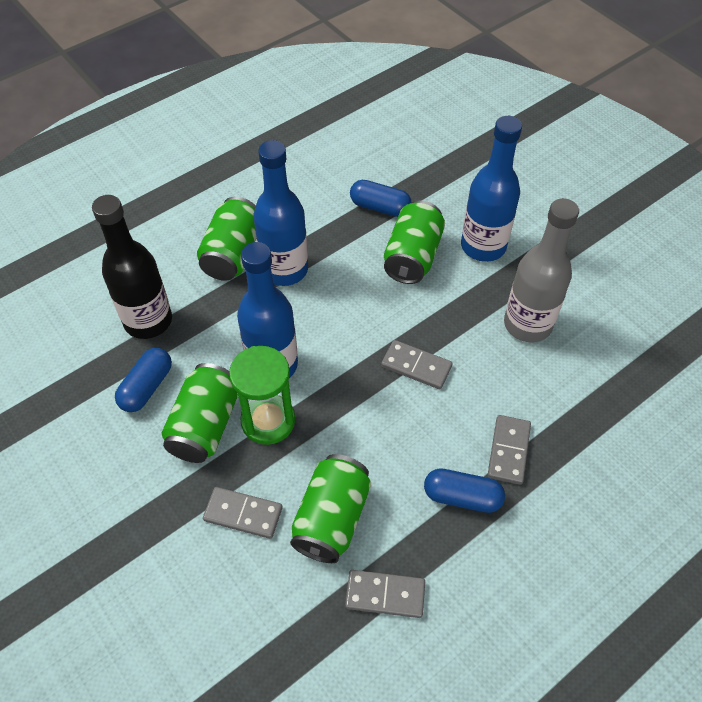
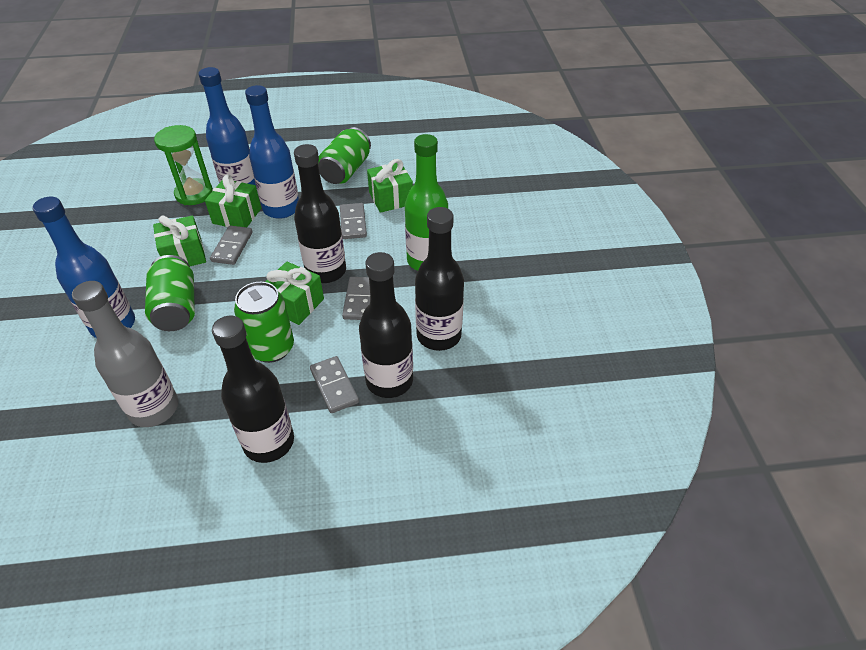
black bottle: [92,195,172,339] = 1 -> [212,316,294,463] [294,144,346,283] [359,252,413,398] [415,207,464,351] = 4
blue capsule: [115,348,172,412] [350,180,412,217] [424,468,505,513] = 3 -> none = 0
green bottle: none = 0 -> [405,134,448,271] = 1
green can: [161,363,238,463] [197,197,256,281] [290,454,371,563] [384,200,445,284] = 4 -> [145,255,195,331] [234,282,294,363] [318,127,371,184] = 3
green gift: none = 0 -> [153,215,206,266] [205,175,261,227] [265,261,324,325] [367,159,413,213] = 4

